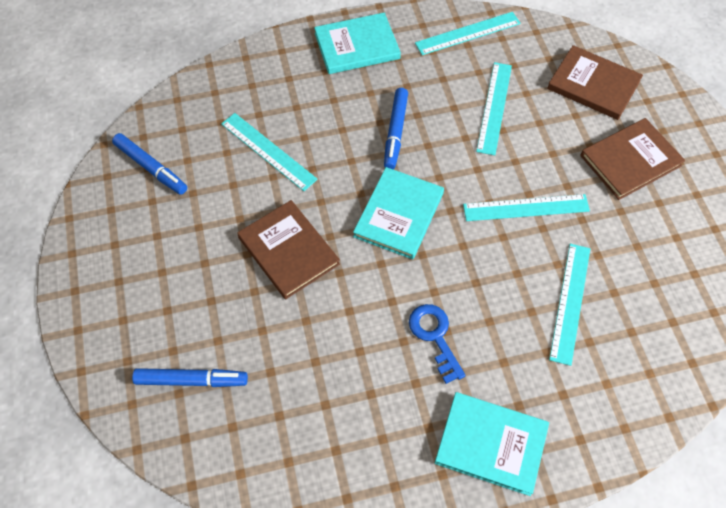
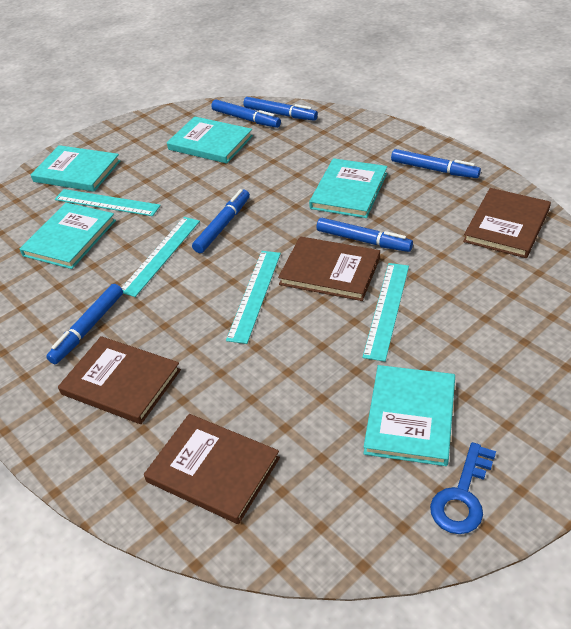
blue marker: [112,133,187,195] [132,368,248,387] [384,88,408,169] = 3 -> [46,284,123,364] [192,189,250,253] [211,100,281,128] [243,97,318,121] [317,218,413,252] [391,149,481,178] = 6
brown book: [237,200,340,299] [547,45,643,120] [580,118,685,200] = 3 -> [58,336,181,424] [144,414,280,524] [278,236,380,301] [463,188,551,258] = 4
turquoise book: [314,13,401,74] [353,167,444,259] [435,392,549,496] = 3 -> [20,202,116,269] [30,145,120,192] [167,116,253,164] [309,158,387,218] [363,365,455,466] = 5
turquoise ruler: [221,113,318,191] [415,12,521,55] [463,194,590,221] [476,62,512,155] [549,244,590,366] = 5 -> [55,189,161,216] [121,217,200,297] [226,251,281,344] [362,263,409,362] = 4

